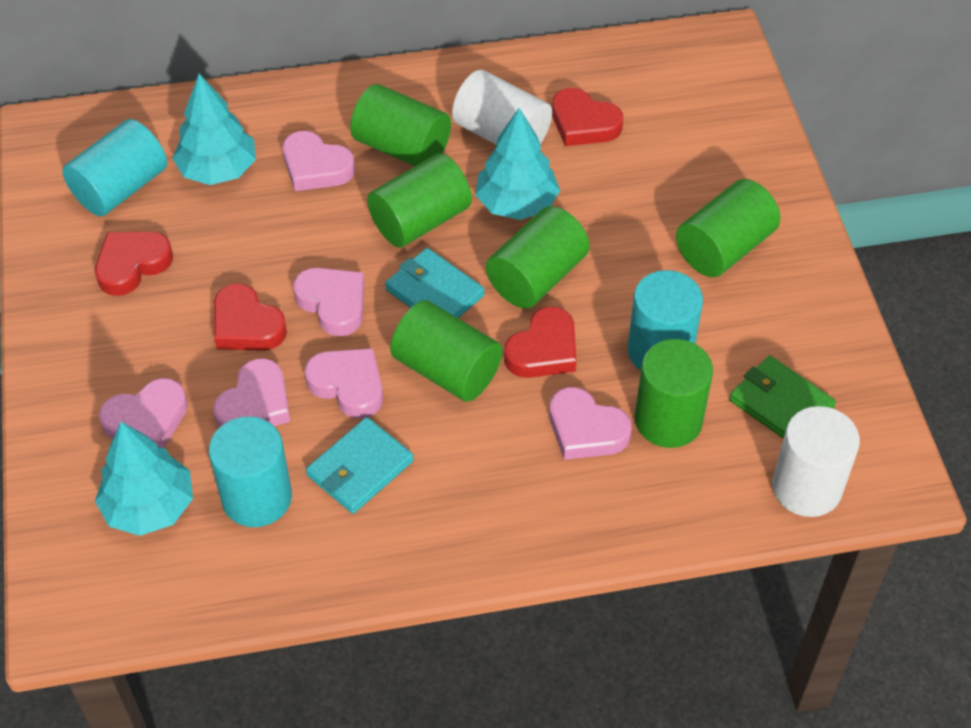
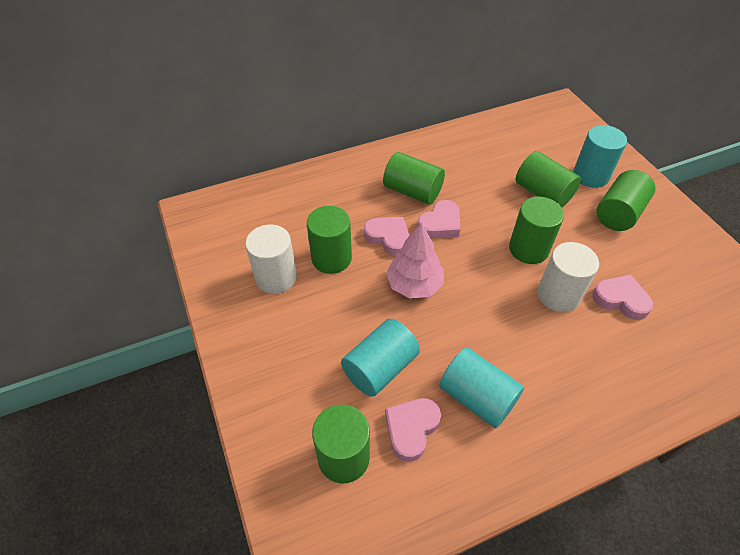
green wallet: [729,355,836,439] = 1 -> none = 0
pink heart: [99,378,188,448] [214,358,290,427] [283,131,355,191] [293,268,364,336] [304,348,383,419] [549,387,632,460] = 6 -> [364,217,410,256] [385,398,441,462] [417,200,460,238] [592,274,653,320] = 4
pink tree: none = 0 -> [386,222,444,299] = 1
red heart: [95,232,173,296] [214,283,287,351] [504,307,577,378] [552,88,623,146] = 4 -> none = 0
turquoise tree: [95,422,193,536] [172,74,256,185] [475,108,560,220] = 3 -> none = 0
turquoise wallet: [306,417,414,514] [385,248,485,318] = 2 -> none = 0

